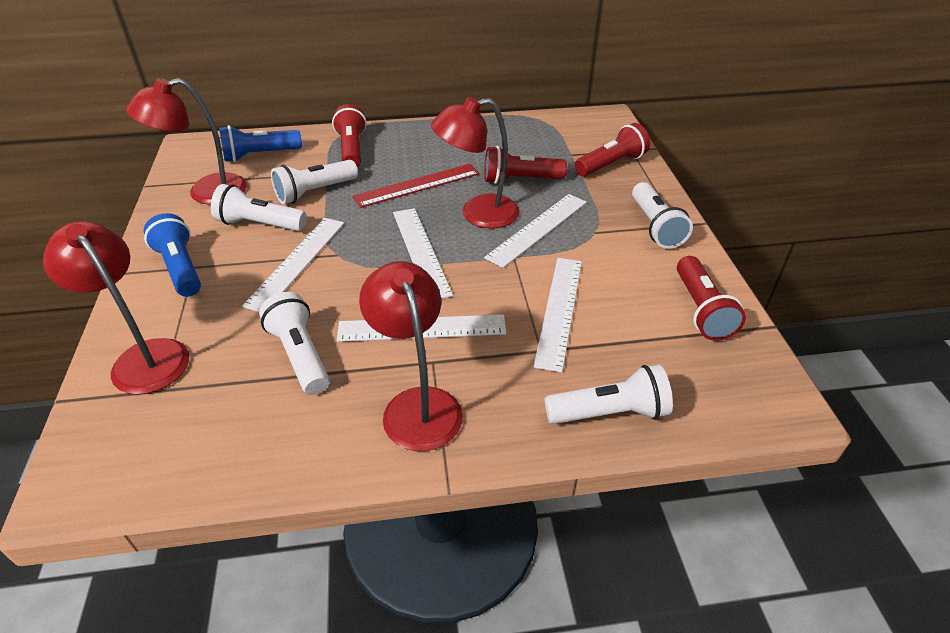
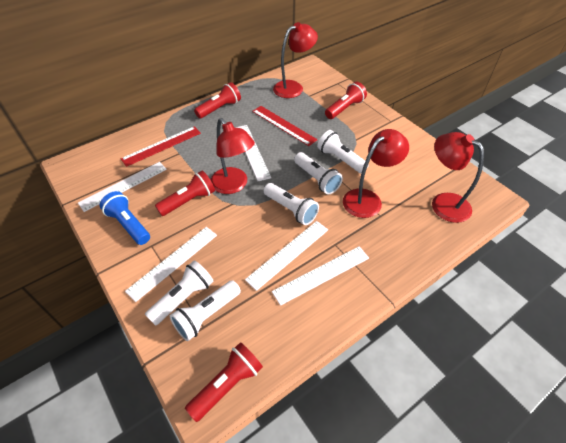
blue flashlight: [144,213,201,297] [219,125,302,162] = 2 -> [100,191,150,245] = 1
red ruler: [352,164,479,208] = 1 -> [121,126,201,167] [252,106,318,146] = 2

